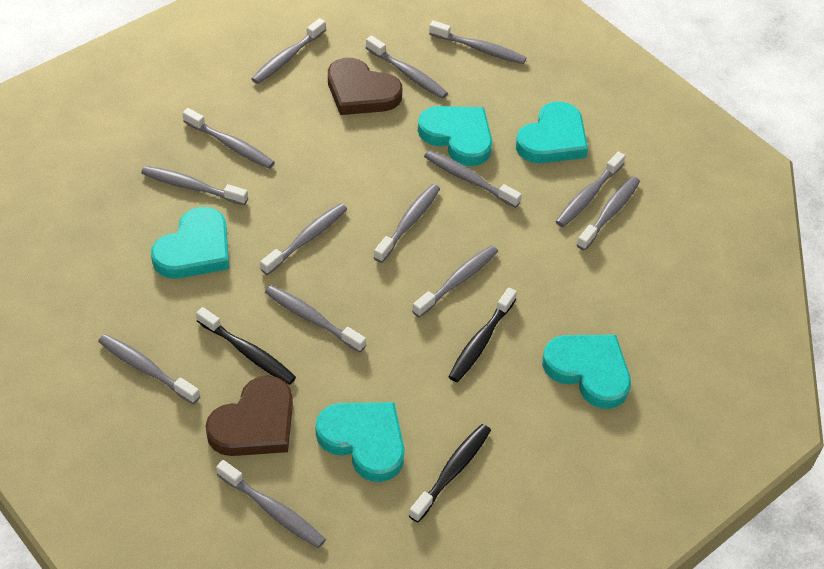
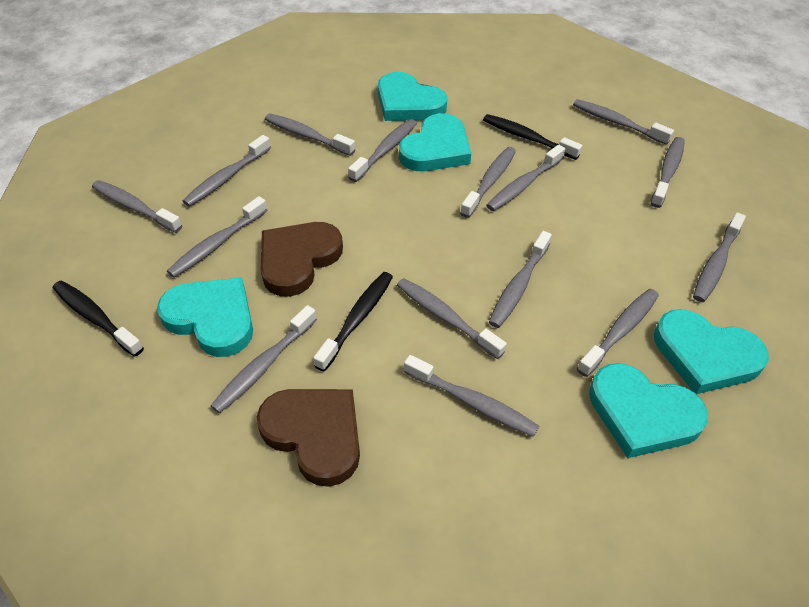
grey toothbrush: [98,334,200,404] [141,166,248,205] [183,108,275,169] [216,460,326,548] [251,18,326,84] [260,203,347,275] [265,285,366,353] [366,36,448,99] [374,184,440,263] [412,245,498,318] [424,150,522,208] [429,21,527,64] [556,151,625,227] [577,176,640,251] = 14 -> [92,180,182,233] [167,196,267,278] [183,135,271,207] [210,305,317,413] [265,114,355,156] [348,119,417,182] [397,278,507,359] [404,355,539,437] [460,147,516,218] [486,145,565,211] [489,231,552,328] [573,99,674,145] [577,289,659,377] [651,137,685,208] [693,212,746,302] = 15

